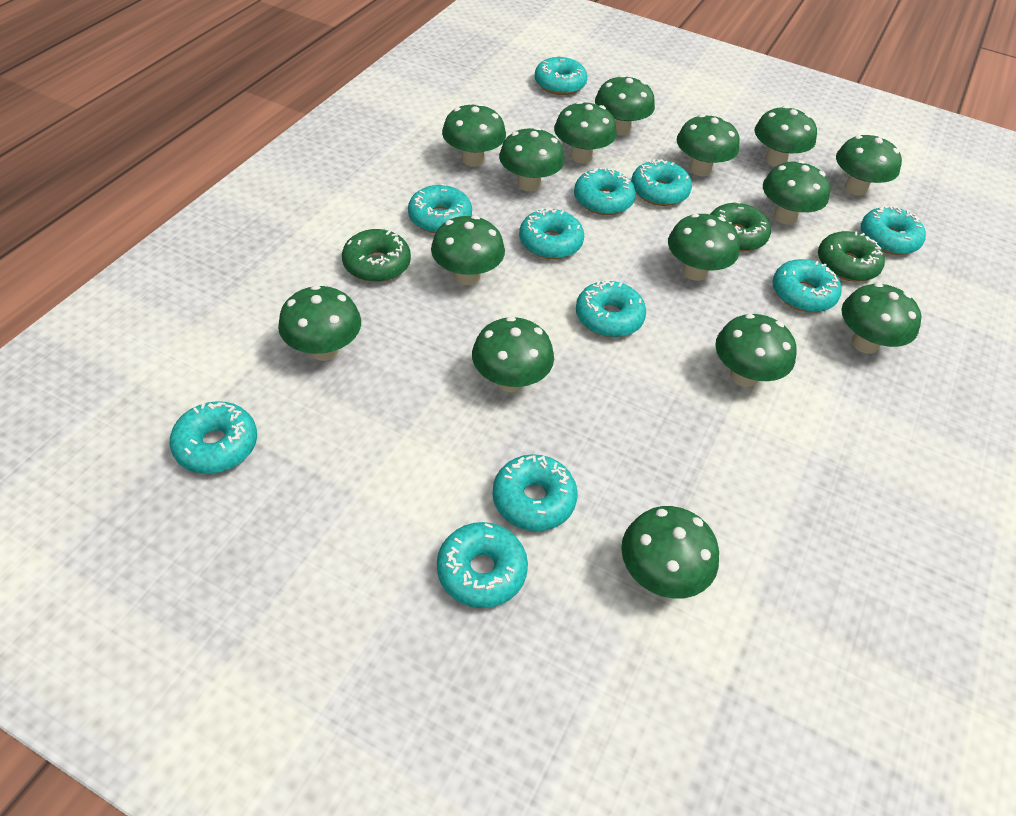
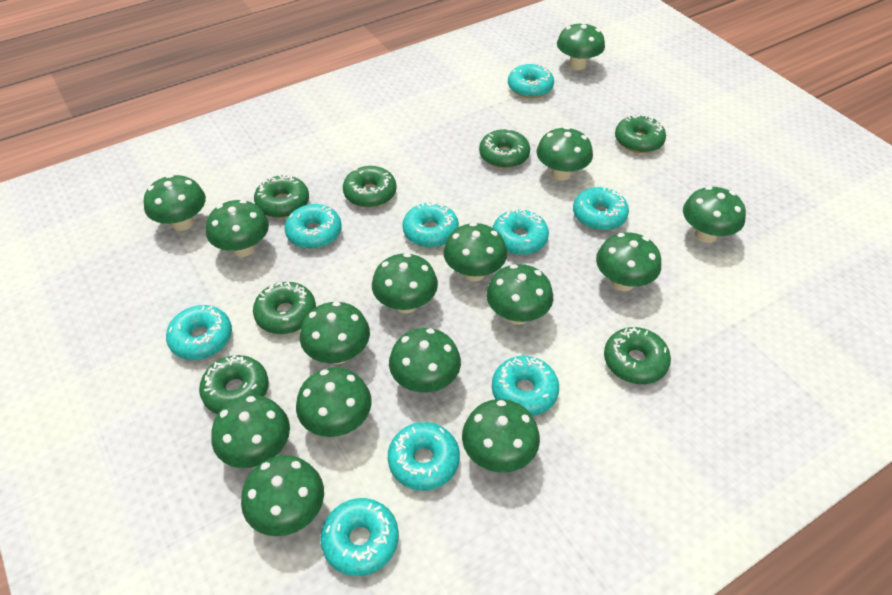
green donut: [342,229,411,282] [711,201,771,251] [818,231,885,282] = 3 -> [199,355,269,414] [253,281,316,334] [254,174,309,218] [343,166,397,208] [479,128,530,168] [604,327,671,384] [615,114,666,153] = 7
turquoise donut: [170,401,257,474] [408,184,472,234] [437,522,528,608] [492,454,577,531] [519,208,584,259] [534,56,588,95] [574,167,636,215] [576,280,646,337] [631,159,692,206] [772,259,842,312] [861,206,926,255] = 11 -> [166,305,232,360] [284,204,342,249] [320,498,399,576] [388,422,460,491] [402,202,459,247] [492,209,549,255] [492,356,559,416] [508,64,554,98] [573,187,629,231] = 9

